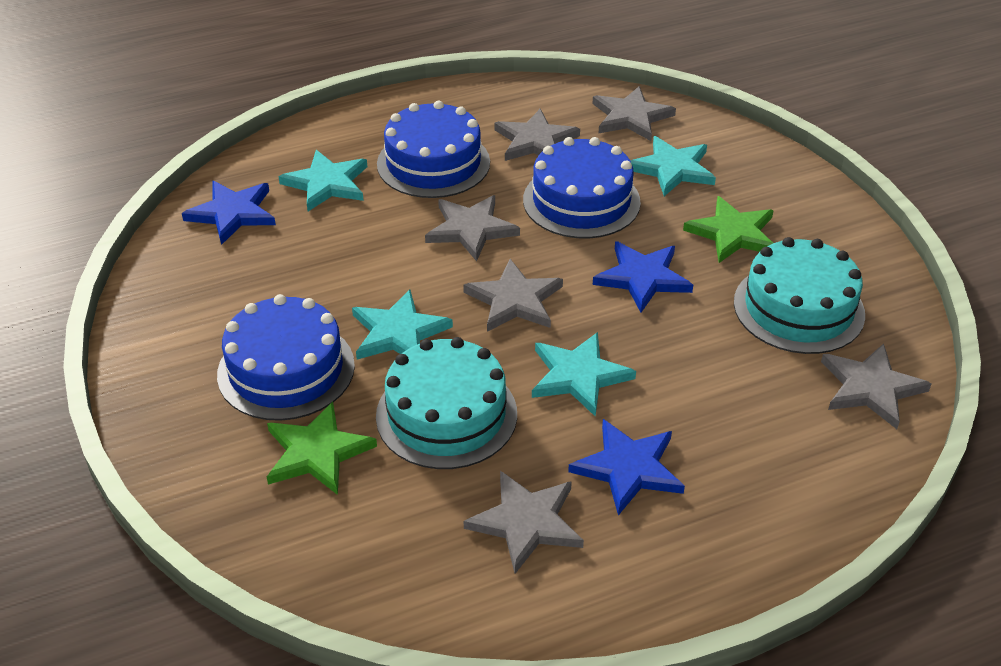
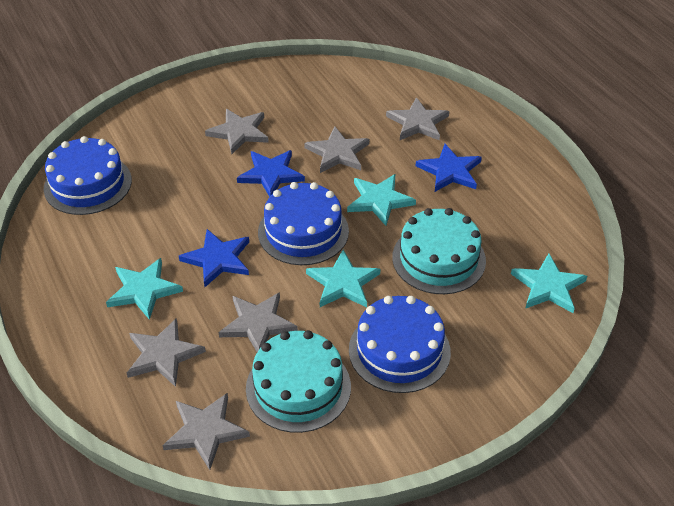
green star: [267,402,377,495] [683,196,774,263] = 2 -> none = 0

